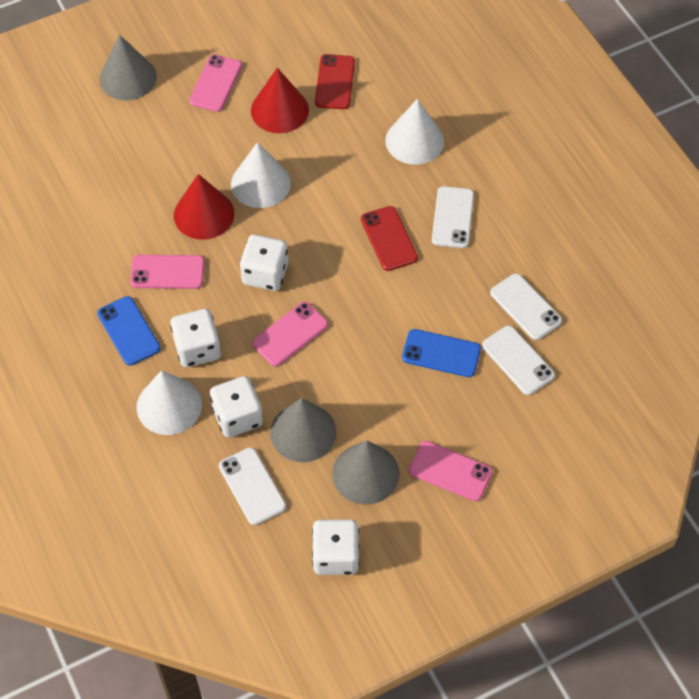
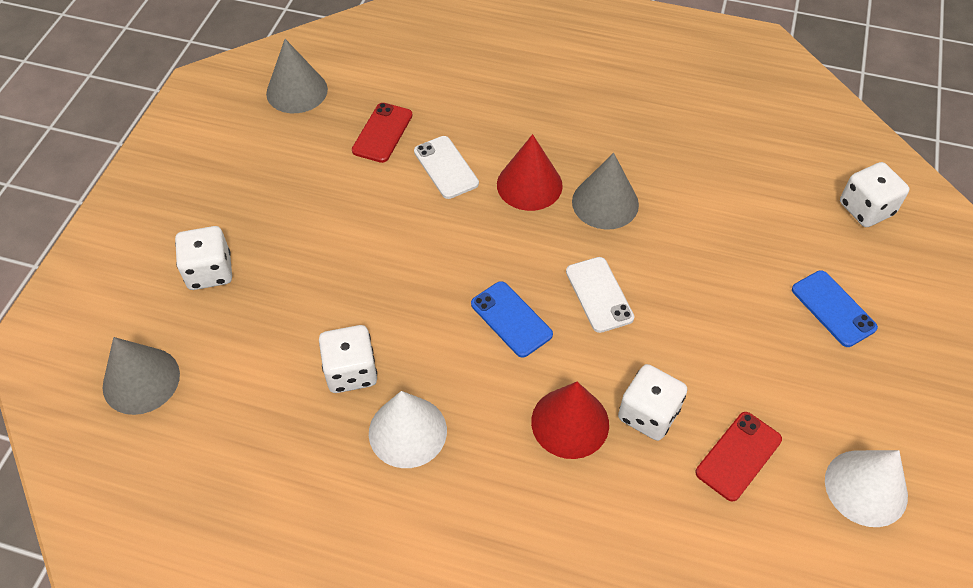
pink phone: [130,255,205,289] [189,55,242,112] [252,302,328,366] [409,441,493,501] = 4 -> none = 0
white cone: [137,370,202,435] [231,142,291,208] [385,99,444,165] = 3 -> [369,391,447,468] [825,450,908,527] = 2
white phone: [219,447,286,525] [432,186,474,248] [482,325,555,395] [490,273,562,340] = 4 -> [414,136,479,199] [566,257,635,333] = 2

